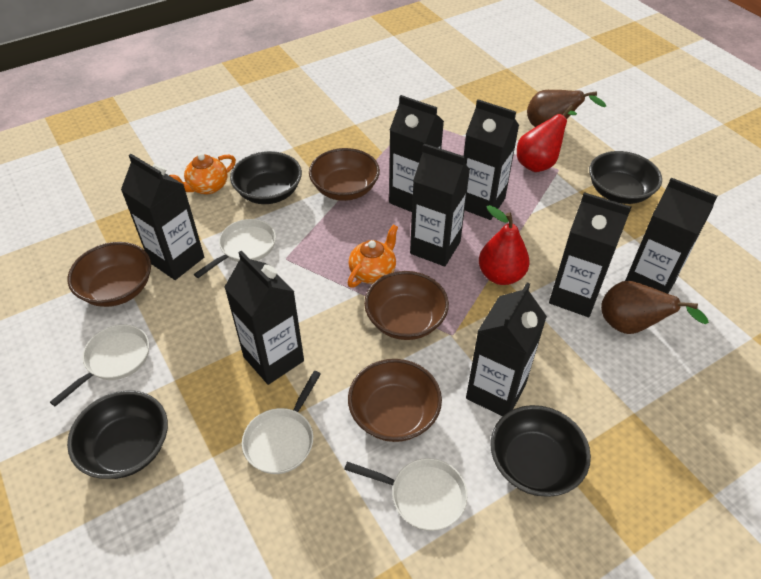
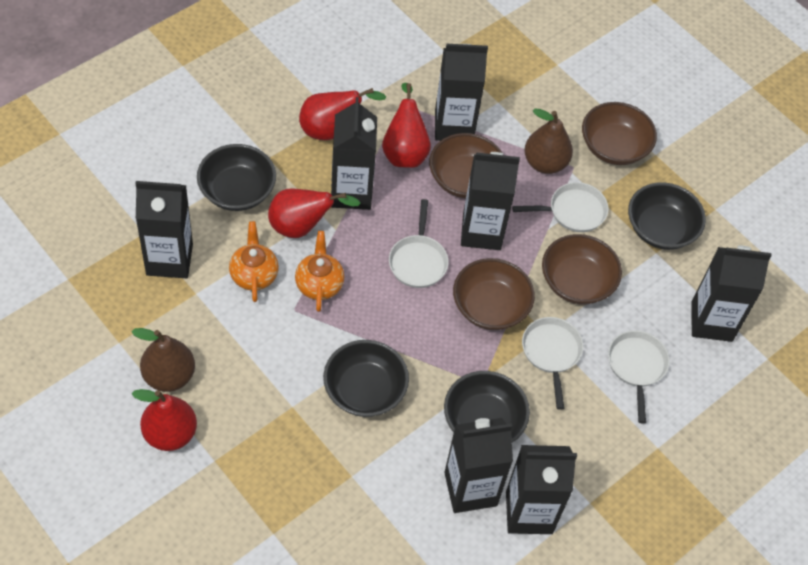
black carton: [121,154,204,280] [224,251,304,385] [389,95,444,212] [410,144,470,267] [464,99,519,220] [466,282,547,416] [549,192,631,317] [625,177,718,294] = 8 -> [135,181,193,278] [331,97,377,210] [435,44,488,141] [444,418,513,513] [461,152,520,250] [506,445,577,534] [691,245,772,342] = 7
red pear: [479,205,530,285] [517,105,577,172] = 2 -> [132,389,197,451] [268,189,361,238] [299,88,386,140] [382,83,431,168] = 4

